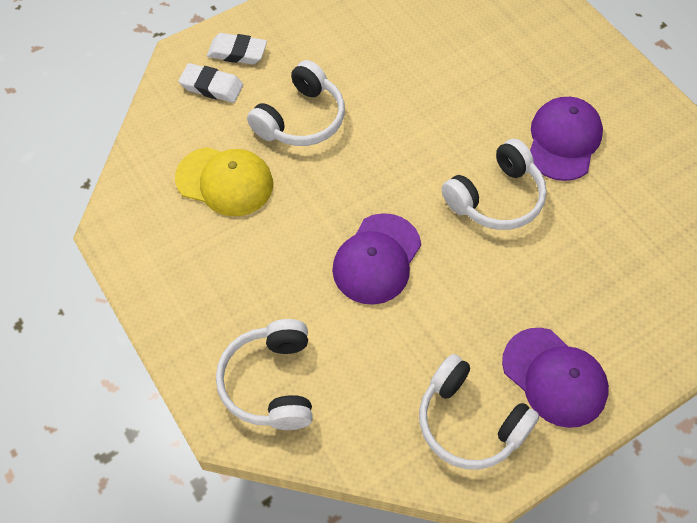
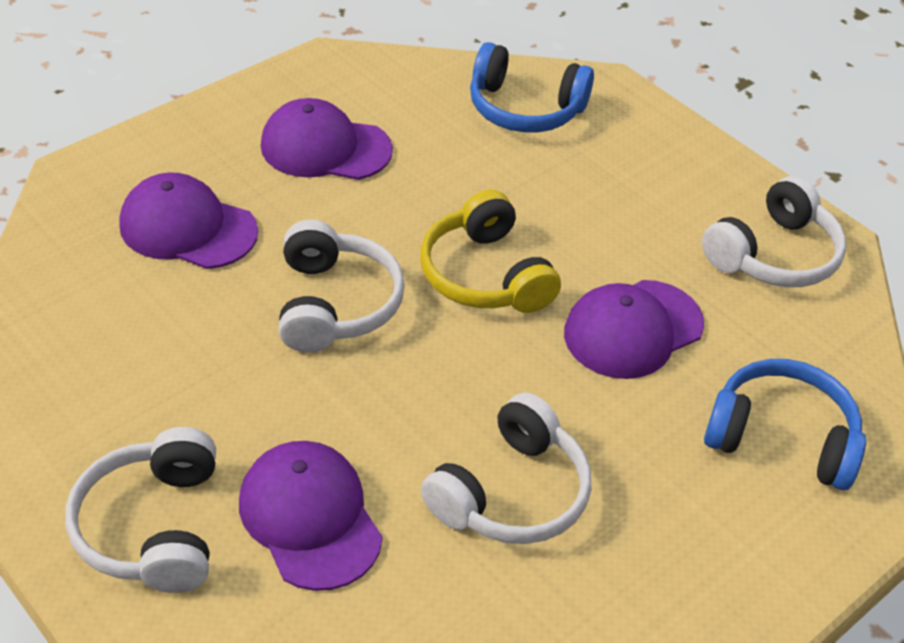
blue headphones: none = 0 -> [470,42,594,132] [704,359,866,490] = 2
purple cap: [332,213,421,305] [502,328,609,428] [530,97,603,181] = 3 -> [119,172,258,269] [239,441,383,591] [261,98,393,180] [564,280,704,379] = 4
white eraser: [178,63,243,103] [207,33,267,65] = 2 -> none = 0
yellow cap: [175,147,273,216] = 1 -> none = 0
yellow headphones: none = 0 -> [420,190,561,313] = 1

